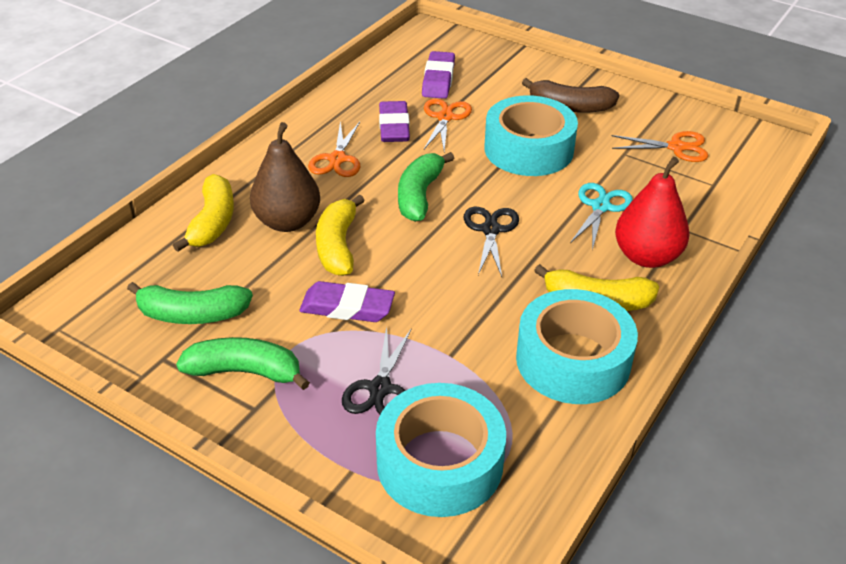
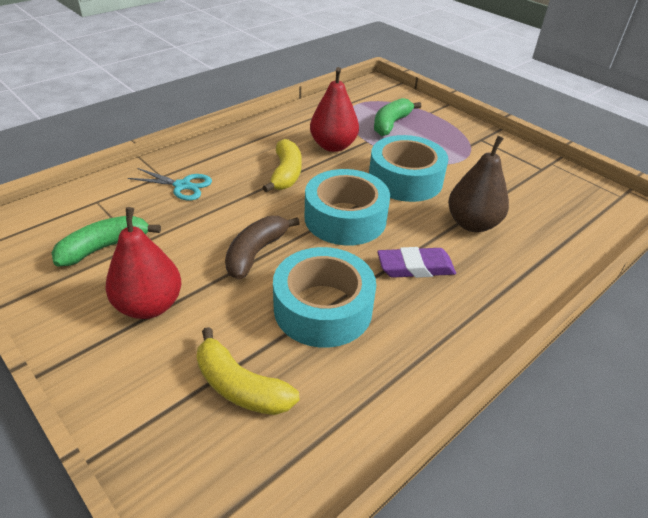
black scissors: [342,327,412,414] [464,207,519,277] = 2 -> none = 0
green banana: [127,282,253,324] [176,337,310,390] [398,152,454,222] = 3 -> [51,216,161,266] [374,98,421,136] = 2
orange scissors: [308,121,360,177] [424,99,472,151] [611,131,708,162] = 3 -> none = 0
purple eraser: [299,281,395,322] [379,101,410,142] [422,51,455,99] = 3 -> [377,247,456,278] = 1
red pear: [615,157,690,268] = 1 -> [105,207,181,319] [310,67,359,152] = 2
yellow banana: [173,174,234,252] [316,195,365,276] [534,264,659,311] = 3 -> [197,327,299,415] [262,139,302,193] = 2

